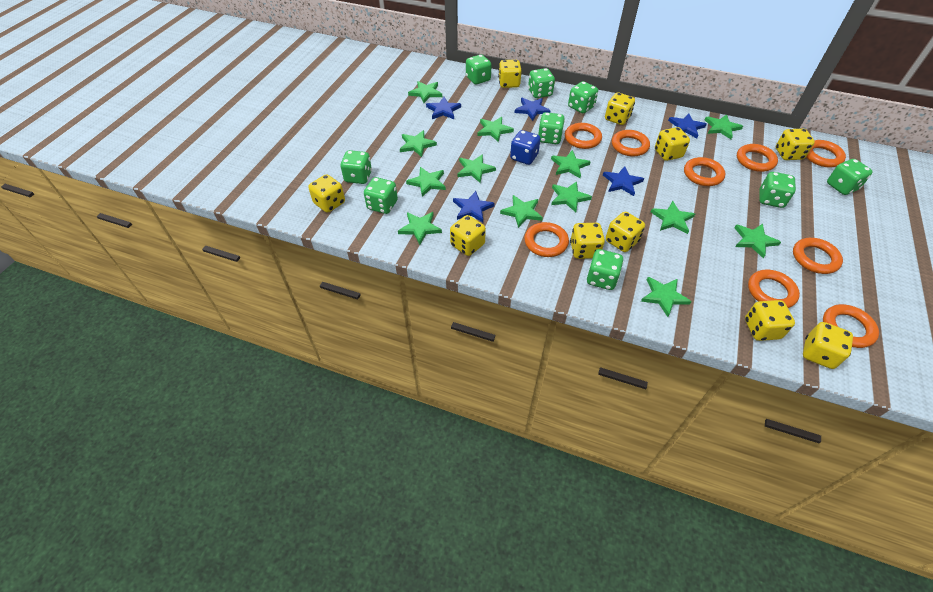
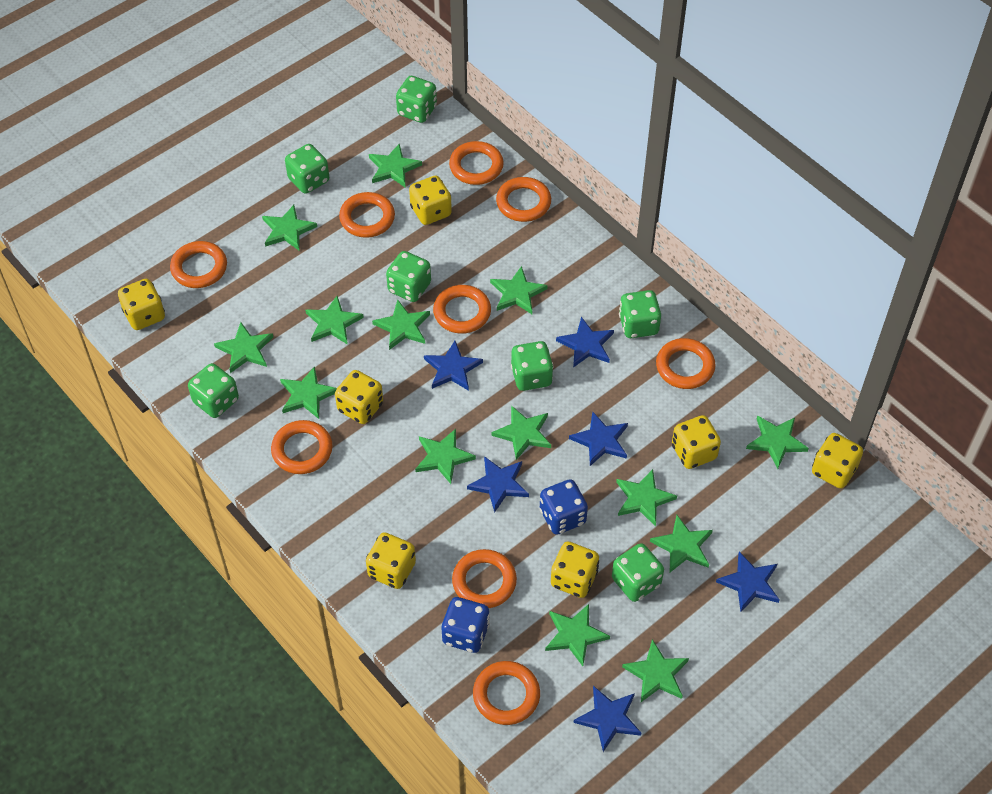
blue dice: [510,130,540,165] = 1 -> [442,597,490,653] [540,479,588,535] = 2
blue star: [426,97,461,119] [453,191,495,222] [515,98,551,121] [603,166,644,196] [668,113,707,138] = 5 -> [424,341,483,391] [467,456,529,513] [556,317,614,367] [569,411,628,466] [574,686,641,752] [716,552,779,612] = 6
green dice: [340,150,372,184] [364,177,398,214] [466,54,492,85] [528,68,555,98] [538,112,565,144] [568,81,598,113] [587,249,624,290] [759,172,796,208] [827,159,872,195] = 9 -> [188,363,239,418] [285,144,329,194] [386,251,431,302] [396,76,437,123] [511,341,553,391] [612,543,664,602] [619,290,661,338] = 7
green star: [398,212,442,245] [400,130,437,157] [406,167,446,197] [408,81,442,103] [457,154,496,183] [477,117,514,142] [500,195,543,228] [551,150,591,178] [551,181,592,212] [641,277,692,317] [651,201,695,234] [705,114,743,139] [734,224,781,258] = 13 -> [214,322,273,373] [262,205,317,250] [280,366,337,419] [305,296,364,345] [369,144,422,188] [372,299,430,350] [415,429,476,484] [490,266,548,314] [492,405,551,460] [545,604,610,666] [616,469,677,527] [622,639,689,702] [650,515,713,572] [746,416,809,469] = 14
yellow dice: [308,174,345,213] [450,215,486,256] [498,60,522,88] [570,223,605,259] [605,92,635,125] [606,212,645,252] [655,127,690,161] [745,300,795,341] [776,129,815,160] [803,322,853,369] = 10 -> [118,279,165,330] [335,370,383,424] [366,533,416,589] [409,176,452,225] [551,542,599,598] [672,415,721,469] [812,433,863,489] = 7

